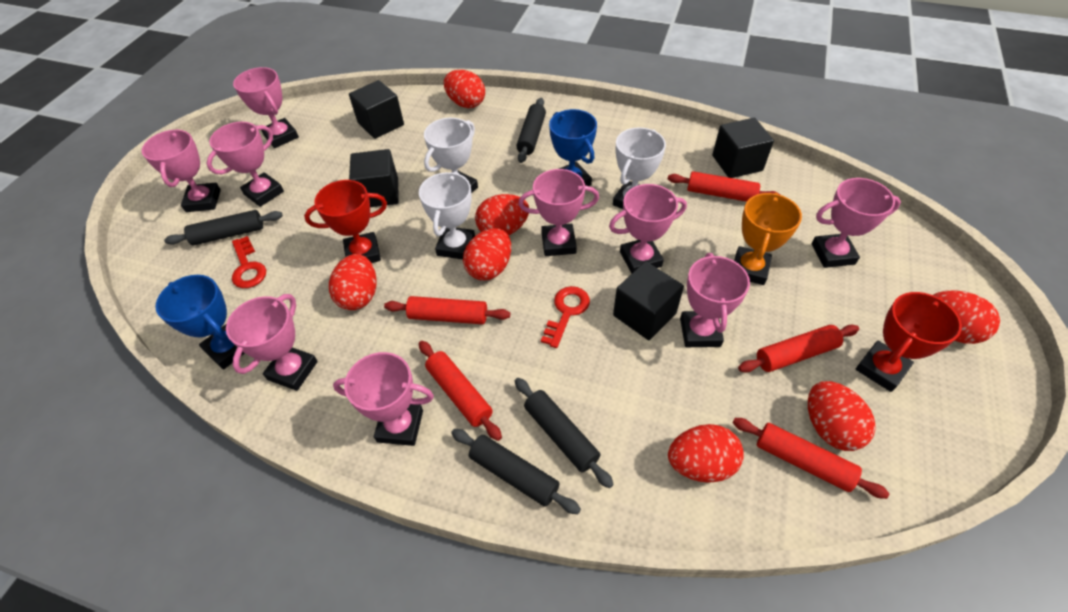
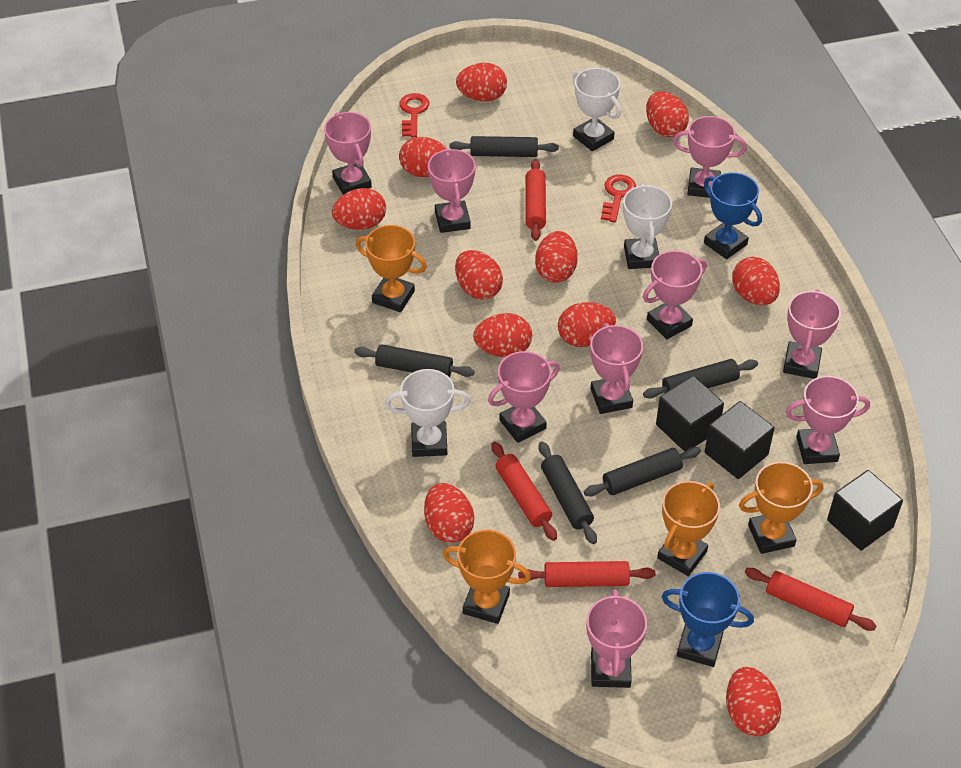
black cube: [349,80,404,139] [349,149,399,207] [613,262,684,340] [712,118,774,178] = 4 -> [656,376,724,451] [704,401,775,479] [827,470,903,551] = 3
black rolling pin: [164,210,283,245] [451,429,581,514] [515,378,614,488] [516,98,546,163] = 4 -> [354,344,474,377] [449,136,559,157] [539,442,597,544] [584,447,701,497] [643,359,758,399] = 5
orange trophy: [734,193,802,285] = 1 -> [356,225,427,312] [443,530,531,624] [657,481,720,576] [739,462,823,554] = 4
red egg: [329,254,376,310] [444,70,485,108] [463,228,511,281] [475,194,529,235] [668,424,744,483] [808,381,876,451] [933,290,1000,344] = 7 -> [332,188,386,230] [399,137,446,177] [424,483,474,543] [455,250,503,300] [456,63,507,101] [473,313,532,357] [535,231,578,283] [558,302,616,347] [646,92,689,137] [726,667,781,736] [732,257,780,305] = 11
red rolling pin: [384,296,510,324] [419,341,502,441] [668,171,780,202] [732,418,889,499] [738,325,859,373] = 5 -> [491,442,557,541] [518,561,656,587] [525,159,546,241] [745,568,877,631] = 4
red trophy: [304,180,387,263] [856,292,962,392] = 2 -> none = 0

